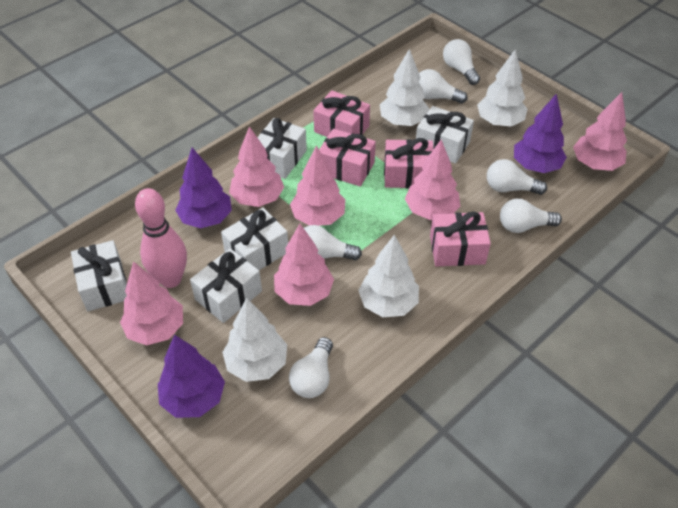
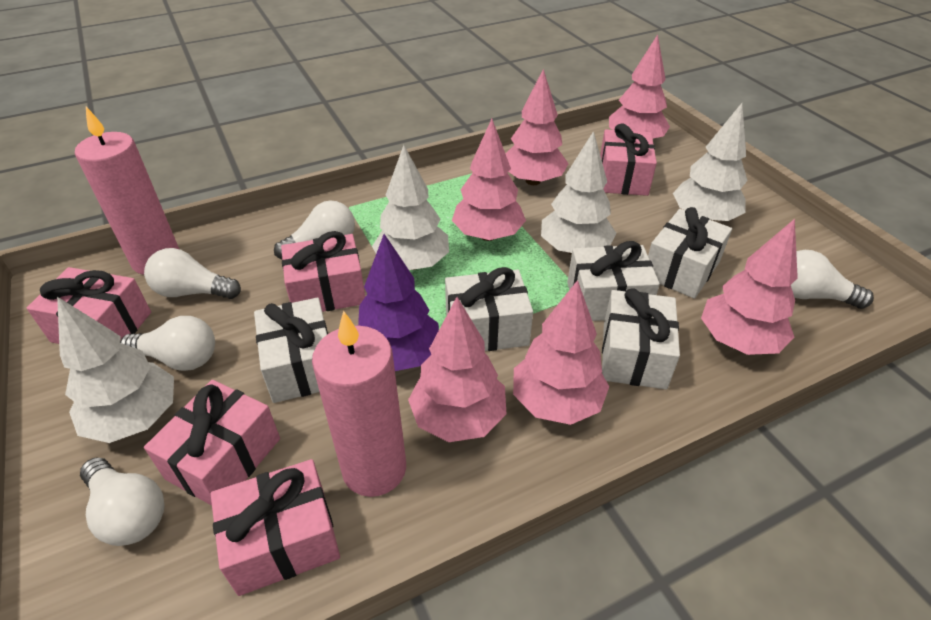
pink bowling pin: [135,188,187,288] = 1 -> none = 0
pink candle: none = 0 -> [75,107,179,275] [312,310,406,497] = 2
pink gift: [313,90,370,137] [319,129,376,187] [384,138,433,188] [430,212,491,266] = 4 -> [27,267,151,344] [144,380,280,506] [211,459,340,596] [281,231,365,312] [600,123,657,196] = 5
purple tree: [158,335,225,418] [175,147,232,228] [514,94,567,173] = 3 -> [358,234,439,371] = 1
white light bulb: [289,337,333,398] [304,225,362,260] [419,69,467,104] [443,39,480,85] [487,159,547,195] [500,199,562,233] = 6 -> [80,457,165,546] [120,316,215,371] [144,248,241,299] [274,200,355,259] [791,250,874,309] = 5

